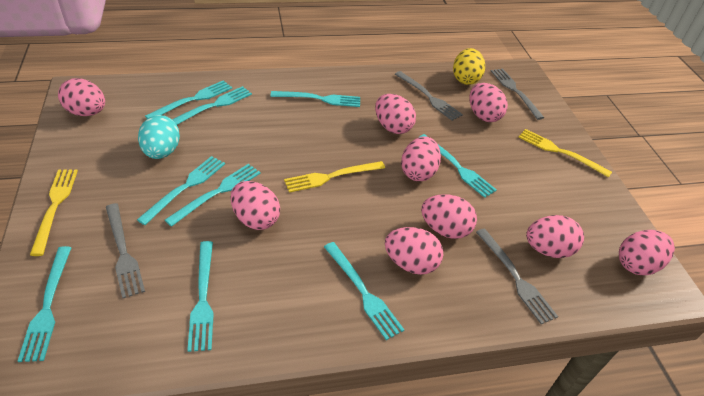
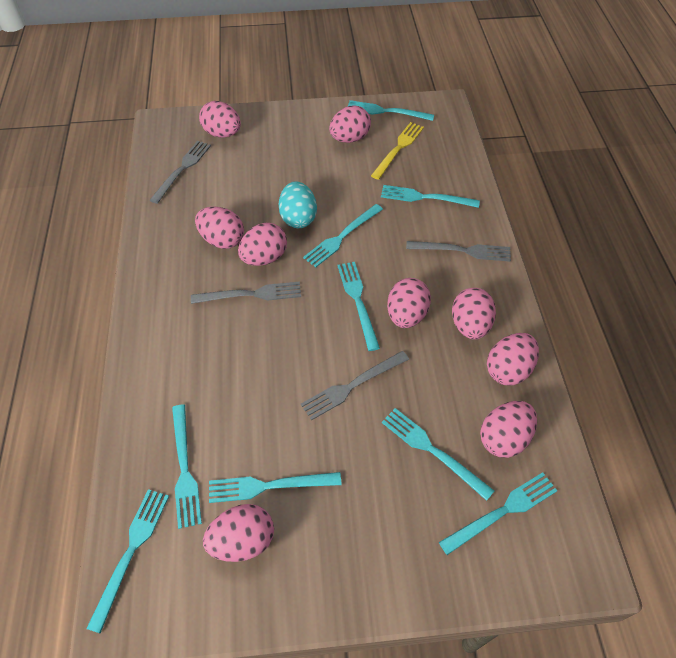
yellow egg: [453,48,485,85] = 1 -> none = 0
yellow fork: [30,169,78,256] [284,161,385,193] [519,129,612,178] = 3 -> [371,122,424,180] = 1

